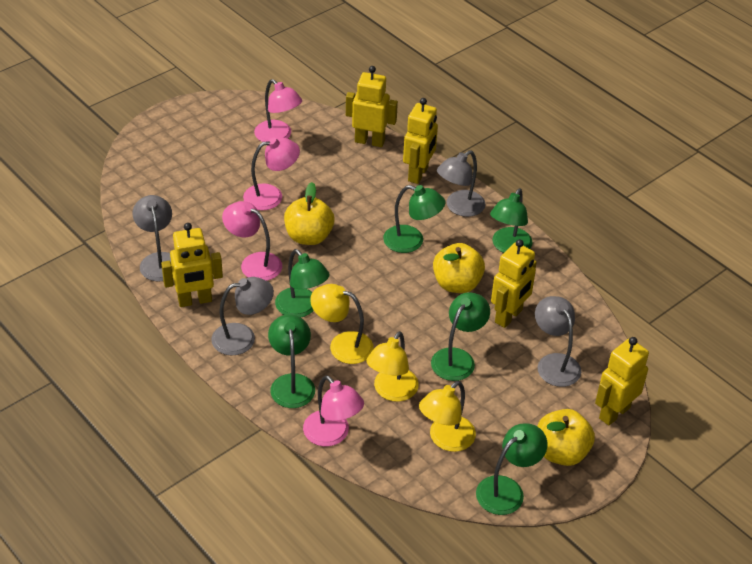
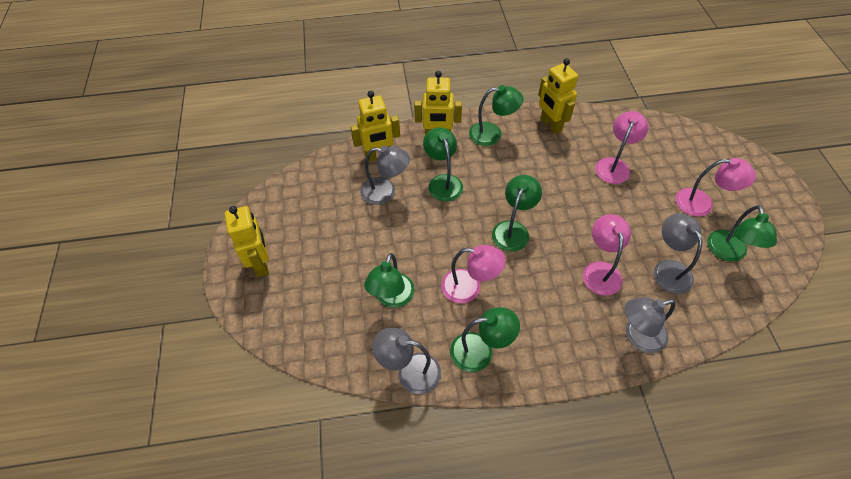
yellow apple: [284,182,334,245] [433,243,485,293] [537,409,595,466] = 3 -> none = 0
yellow lamp: [310,284,374,364] [366,331,419,402] [419,381,476,452] = 3 -> none = 0
yellow robot: [161,223,223,307] [346,66,398,147] [403,98,438,184] [491,239,537,328] [595,337,649,426] = 5 -> [225,206,269,277] [350,91,400,161] [414,71,462,135] [538,59,578,134] = 4

